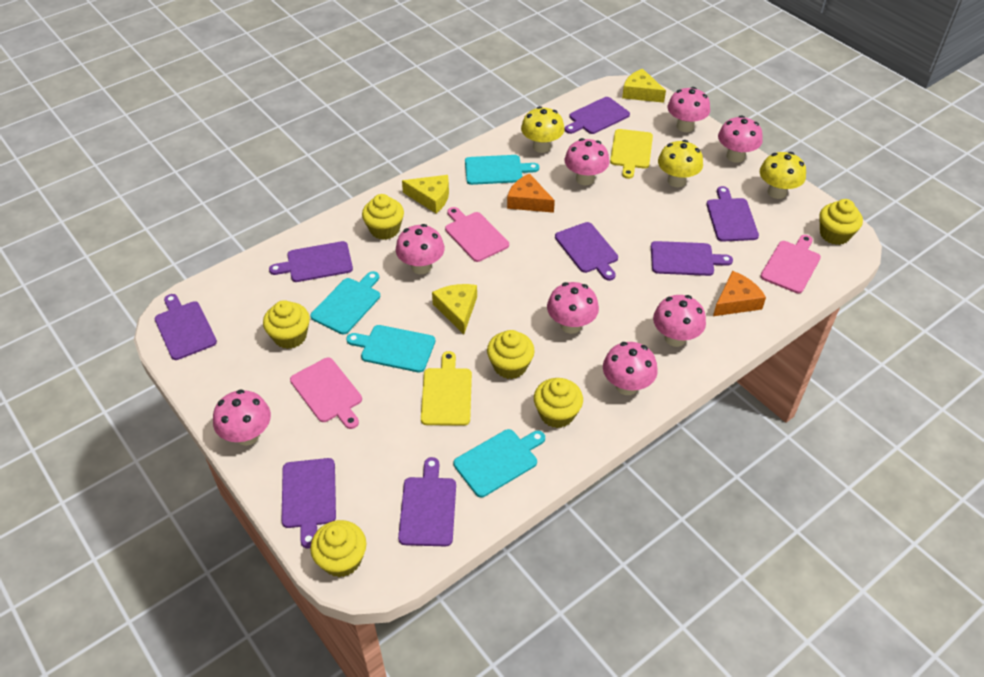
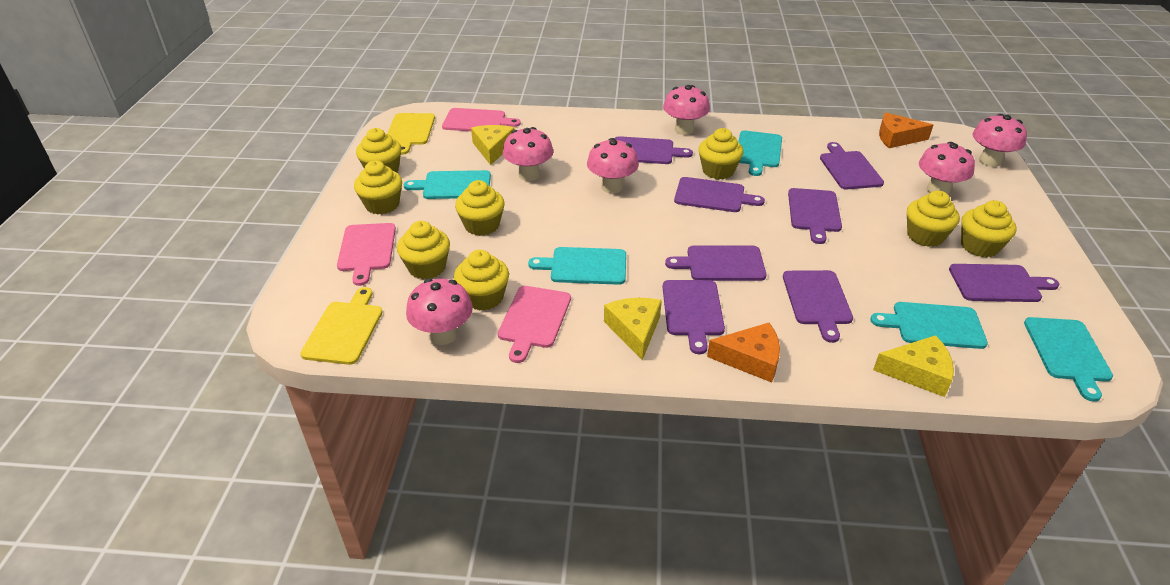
pink mushroom: [213,389,271,446] [396,224,445,274] [547,282,599,334] [565,138,609,185] [603,342,658,395] [653,295,706,347] [668,87,710,132] [718,116,762,163] = 8 -> [406,279,473,345] [503,127,553,181] [587,138,639,193] [663,85,710,135] [919,142,975,195] [973,114,1027,167] = 6
turquoise cutting board: [310,271,380,334] [346,325,435,372] [453,429,545,497] [465,155,539,185] = 4 -> [403,170,491,199] [528,247,626,285] [738,131,782,176] [870,302,988,349] [1024,317,1113,402] = 5
yellow cupcake: [263,300,310,349] [310,520,366,577] [362,194,404,240] [487,330,535,379] [534,378,583,428] [819,199,863,245] = 6 -> [354,161,402,215] [356,128,401,172] [397,221,450,279] [454,250,509,311] [455,180,504,236] [698,128,743,179] [907,191,960,247] [961,200,1017,257] = 8
yellow mushroom: [521,106,565,153] [658,140,703,187] [760,152,806,199] = 3 -> none = 0

